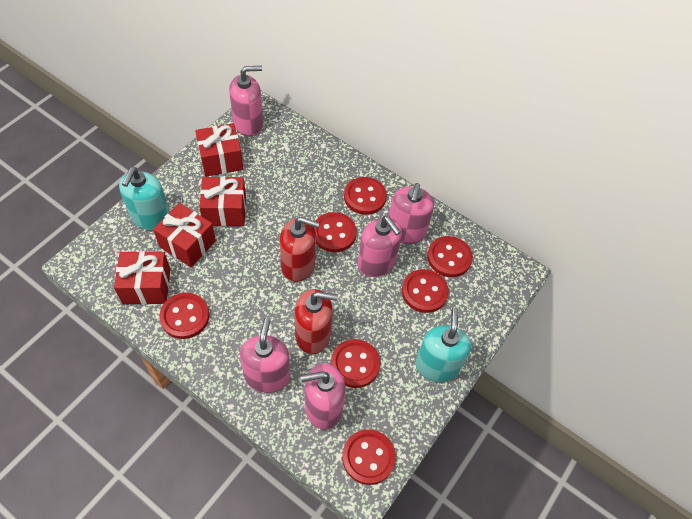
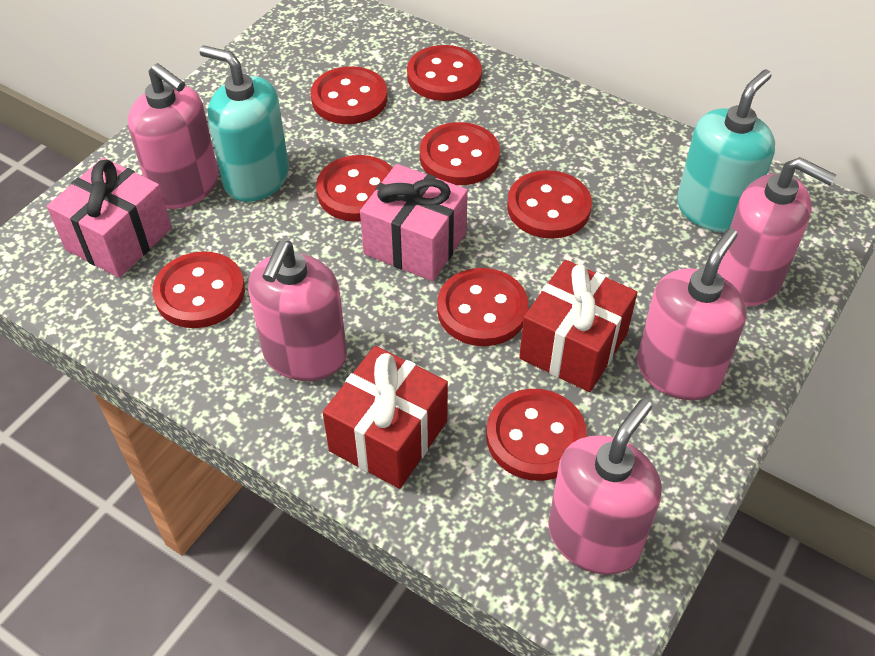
pink gift: none = 0 -> [47,158,172,278] [360,164,468,281] = 2
red button: [159,293,209,339] [314,212,357,252] [331,339,380,388] [342,429,396,485] [344,177,387,215] [402,269,449,313] [427,236,473,277] = 7 -> [152,251,245,328] [311,66,387,124] [316,155,393,222] [407,45,482,101] [420,122,500,185] [437,268,528,346] [486,389,587,481] [507,170,592,239] = 8
red gift: [114,251,170,304] [153,203,216,267] [195,123,243,177] [199,176,246,227] = 4 -> [323,346,448,489] [519,260,637,392] = 2
red soap dispenser: [280,217,320,282] [295,289,338,354] = 2 -> none = 0

